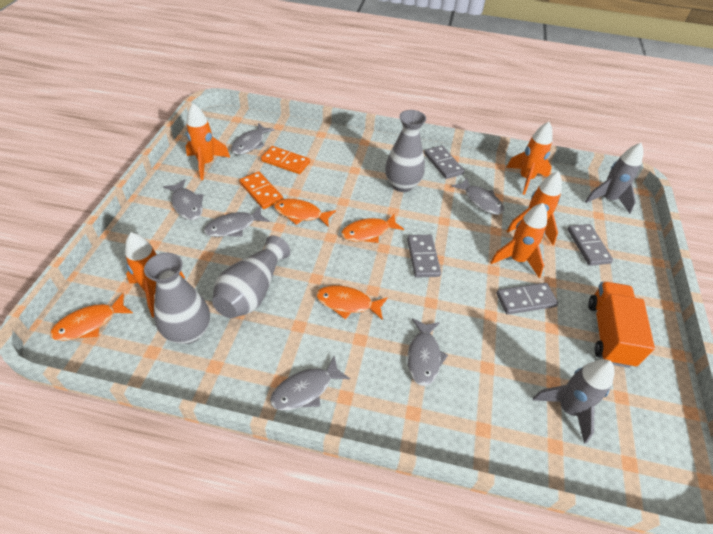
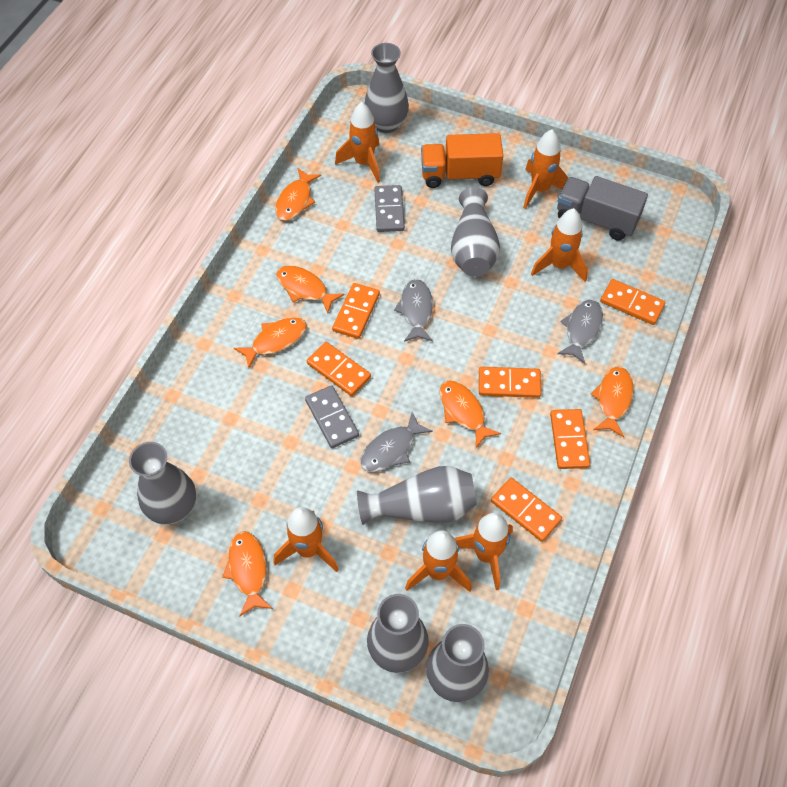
grey domino: [407,235,441,278] [424,145,465,179] [496,283,558,314] [568,224,613,266] = 4 -> [305,385,359,448] [374,185,405,232] = 2
grey fish: [163,179,203,220] [204,206,270,237] [231,123,275,155] [270,356,350,410] [407,318,448,386] [451,178,504,215] = 6 -> [360,412,433,472] [394,279,433,342] [557,300,603,364] = 3
grey rocket: [533,359,615,443] [585,143,644,214] = 2 -> none = 0
grey truck: none = 0 -> [557,176,648,240] = 1
grey vase: [144,253,210,344] [212,235,290,318] [385,110,426,192] = 3 -> [129,442,196,525] [357,466,477,525] [364,43,409,133] [367,594,429,673] [426,624,489,702] [451,187,500,277] = 6
orange domino: [240,172,283,209] [261,146,310,174] = 2 -> [307,342,371,396] [332,283,380,339] [479,367,541,398] [491,478,562,542] [550,409,590,469] [600,279,666,325] = 6
orange fish: [50,293,133,341] [274,199,336,227] [316,285,388,320] [341,214,404,243] = 4 -> [222,531,273,616] [234,317,307,369] [275,168,321,221] [276,265,345,313] [439,380,501,448] [591,367,634,437] = 6
orange rocket: [125,232,185,318] [186,103,230,180] [490,203,547,278] [506,122,553,195] [507,171,562,245] = 5 -> [273,507,339,572] [335,102,380,183] [405,530,472,592] [454,513,513,590] [523,129,568,209] [531,208,588,282] = 6

